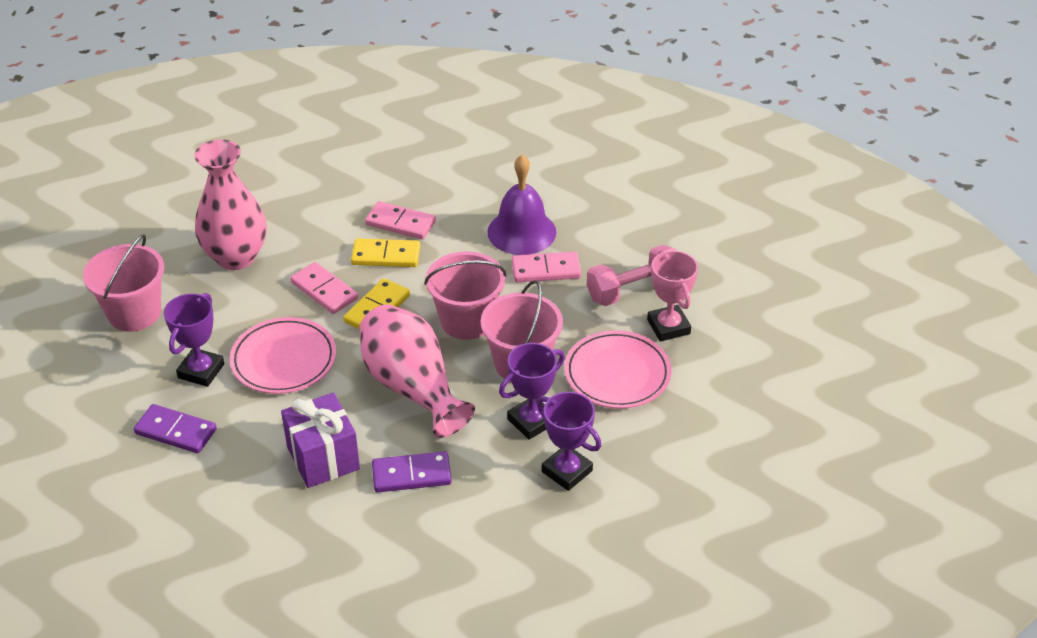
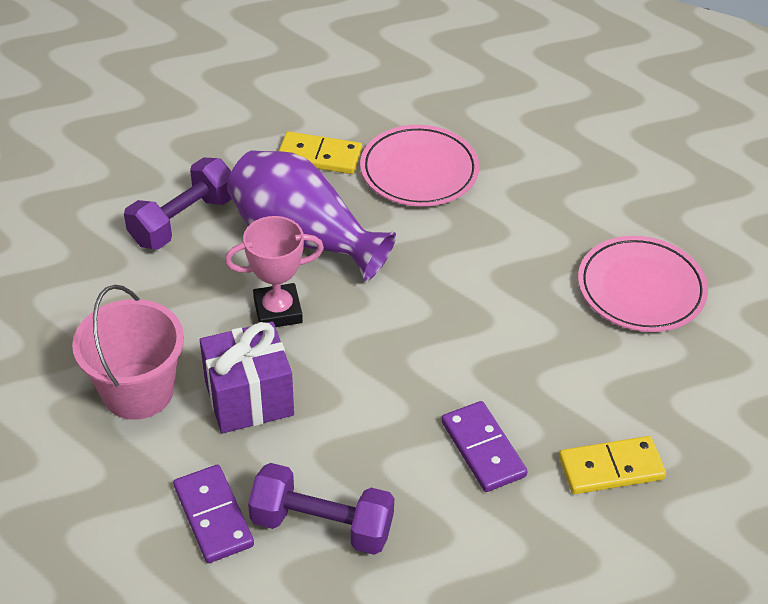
pink bucket: [83,234,164,332] [424,251,507,340] [481,280,563,382] = 3 -> [72,285,184,420] = 1
pink domino: [290,262,358,314] [365,201,436,239] [512,252,581,282] = 3 -> none = 0
pink dumbbell: [587,245,676,306] = 1 -> none = 0
pink vase: [194,139,267,270] [359,304,475,438] = 2 -> none = 0
purple bell: [487,155,556,255] = 1 -> none = 0
purple dumbbell: none = 0 -> [124,157,232,249] [248,463,394,555] = 2
purple trophy: [164,293,224,387] [499,343,565,440] [537,392,601,491] = 3 -> none = 0
purple vase: none = 0 -> [227,151,396,281] = 1

